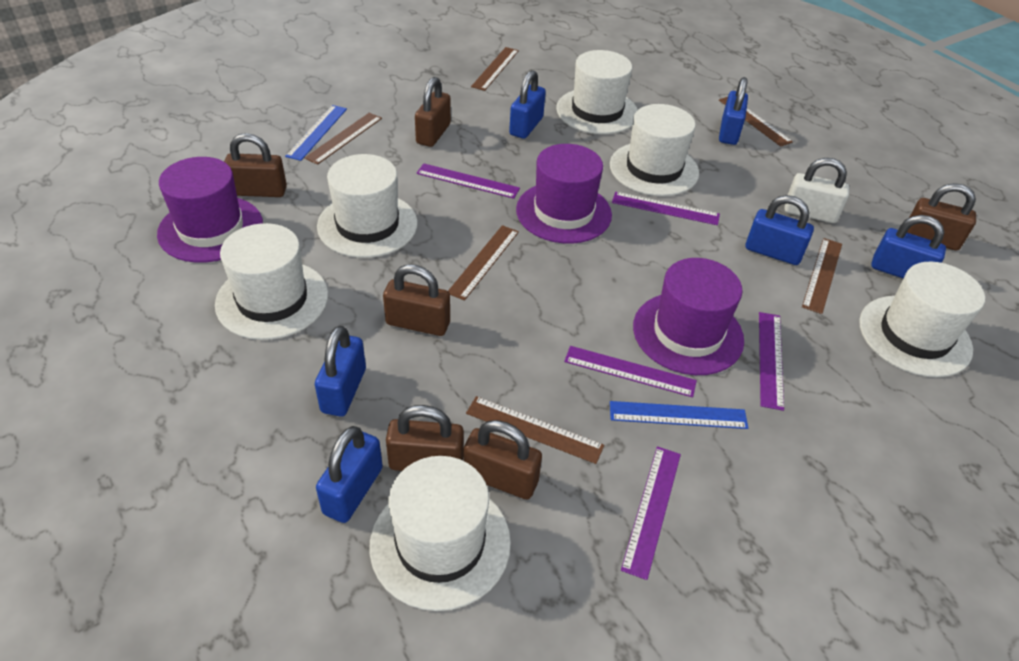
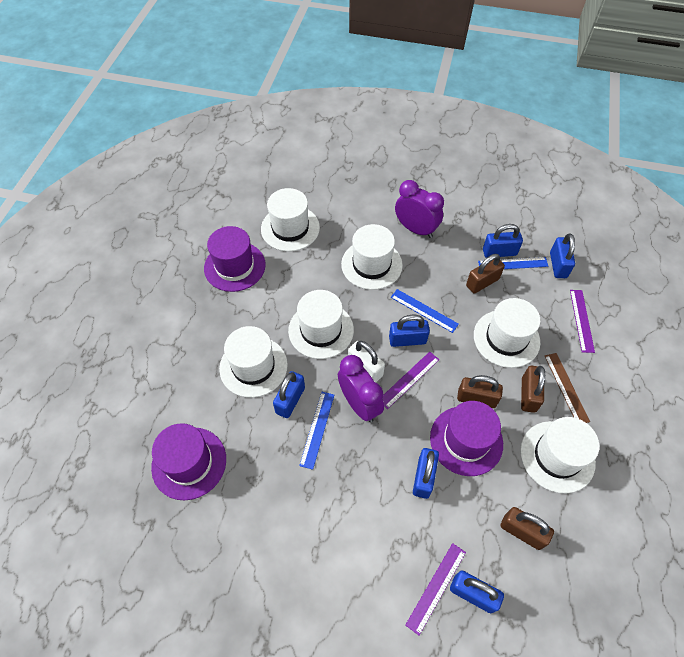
blue ruler: [285,105,347,161] [610,401,748,429] = 2 -> [299,392,334,470] [391,289,459,333] [478,257,549,269] = 3
brown padlock: [224,133,287,197] [383,264,450,336] [386,405,464,471] [415,77,451,147] [463,420,542,499] [907,183,976,250] = 6 -> [457,375,503,408] [466,254,505,293] [500,507,554,550] [521,366,545,413] = 4
brown ruler: [304,113,382,165] [448,225,519,301] [466,396,604,464] [471,47,519,91] [719,97,793,147] [802,238,842,314] = 6 -> [545,353,590,423] = 1
purple clock: none = 0 -> [338,355,384,422] [395,180,444,238] = 2
purple ruler: [416,163,520,199] [564,346,697,397] [612,192,720,225] [621,447,681,580] [759,312,784,411] = 5 -> [382,352,439,409] [405,543,466,635] [570,290,595,353] = 3

